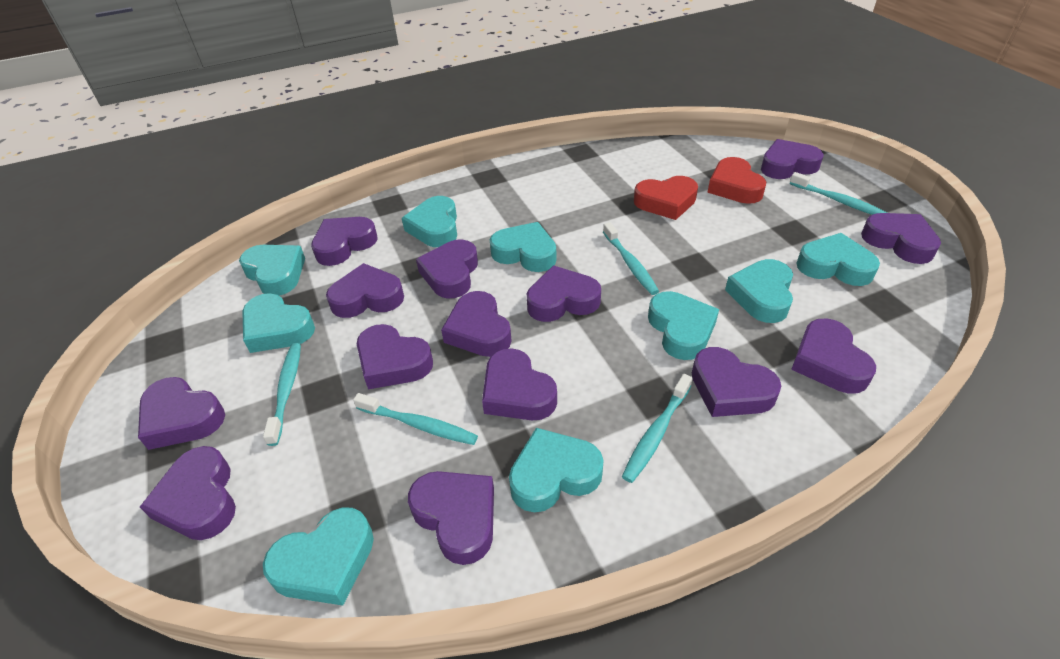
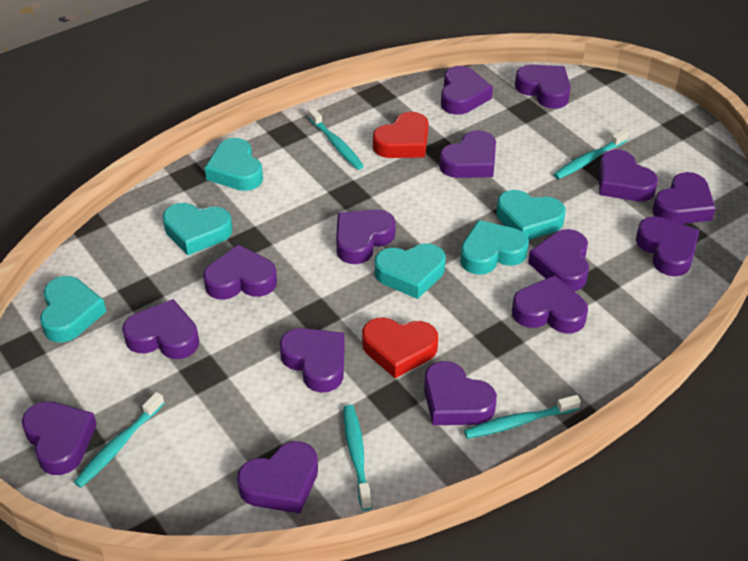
purple heart: [138,377,225,450] [140,446,236,540] [311,217,378,266] [326,263,404,318] [357,324,433,389] [408,471,494,565] [416,239,478,299] [441,291,512,357] [482,348,557,420] [527,265,601,322] [692,347,781,417] [761,139,823,179] [791,318,876,394] [861,213,941,264] = 14 -> [22,401,97,475] [122,299,199,359] [203,244,277,300] [237,441,318,513] [280,328,345,393] [336,209,396,264] [424,361,497,425] [439,130,496,178] [441,66,493,115] [512,275,588,333] [515,65,571,109] [528,229,589,291] [599,149,658,201] [636,217,699,276] [653,172,716,224] = 15
turquoise heart: [239,245,305,296] [242,293,315,353] [263,507,374,606] [402,196,457,247] [490,222,556,272] [509,428,604,512] [648,291,719,360] [725,259,793,323] [797,233,880,286] = 9 -> [40,276,107,343] [163,203,232,255] [205,138,263,191] [375,243,446,299] [460,220,529,275] [496,190,565,240] = 6

